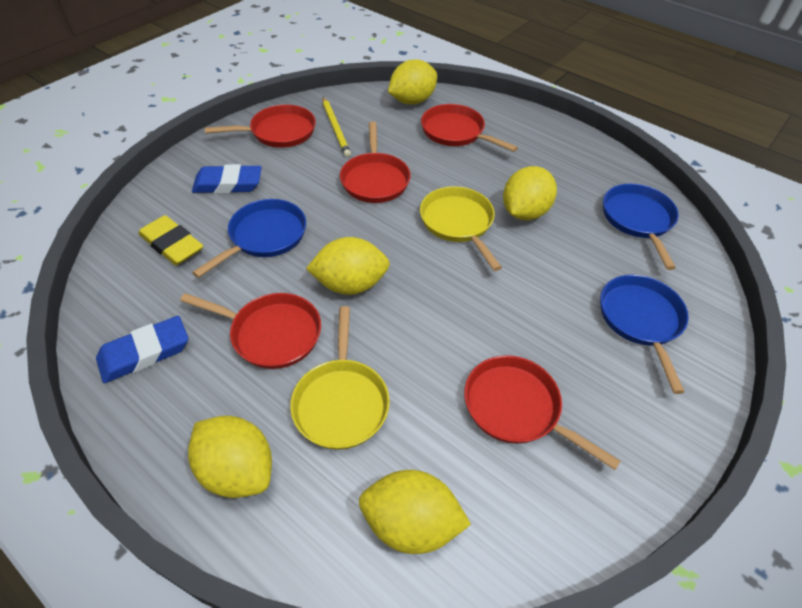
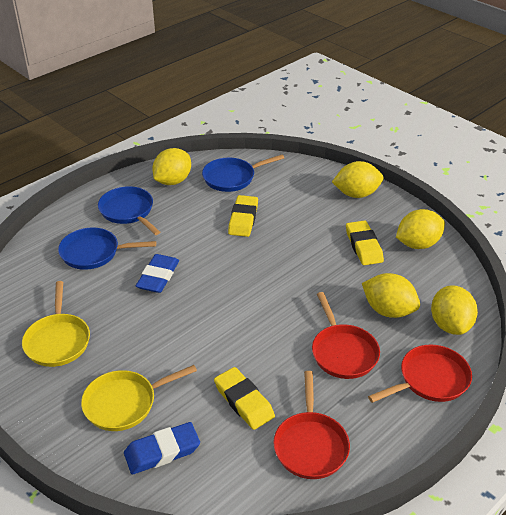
red pan: [180,293,321,369] [205,105,316,148] [340,122,410,203] [421,104,518,152] [464,355,621,470] = 5 -> [273,371,350,479] [312,292,380,379] [368,345,472,403] = 3
yellow eraser: [138,215,203,265] = 1 -> [214,367,275,430] [228,195,258,237] [346,220,384,265] = 3
yellow pencil: [323,97,351,157] = 1 -> none = 0

